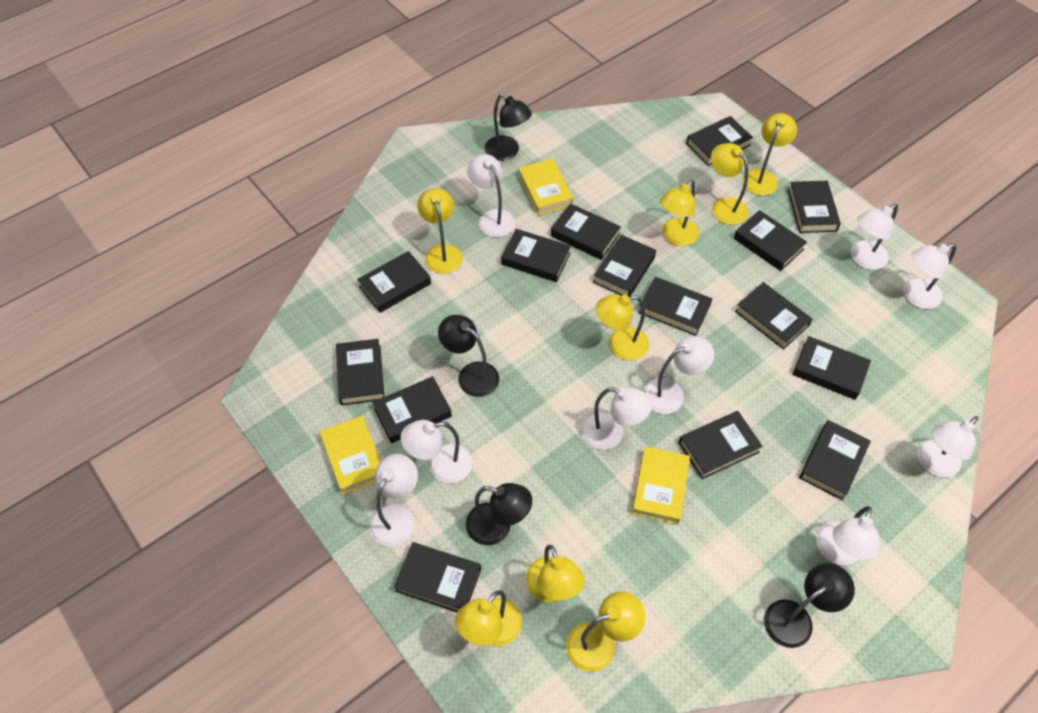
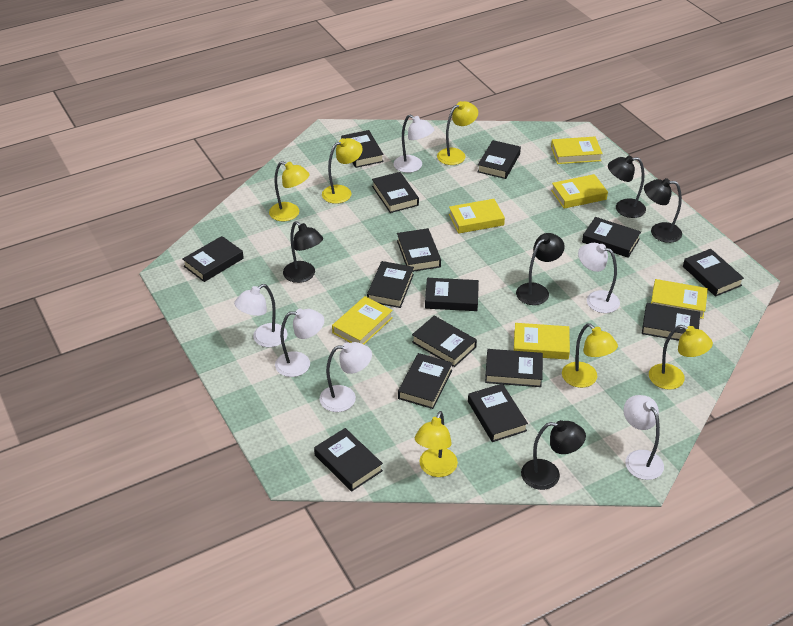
black lamp: [438,315,499,397] [466,483,532,545] [484,94,532,161] [764,563,855,648] = 4 -> [283,221,323,283] [516,233,565,305] [521,420,586,490] [608,155,646,218] [644,178,682,243] = 5
white lamp: [369,454,418,546] [400,420,472,483] [467,154,515,237] [581,387,652,450] [643,336,714,414] [816,506,879,565] [851,204,898,270] [903,243,956,309] [917,416,978,477] = 9 -> [234,284,287,347] [275,309,324,377] [320,342,372,412] [394,115,434,173] [578,243,620,313] [623,395,664,480] = 6
yellow book: [320,416,381,495] [519,159,573,215] [632,446,690,524] = 3 -> [332,296,393,344] [449,199,505,234] [514,323,570,360] [551,137,603,164] [551,174,608,209] [651,279,708,319] = 6
yellow lamp: [417,188,463,274] [455,590,522,646] [526,545,584,602] [566,591,645,672] [596,294,649,361] [660,180,699,246] [711,143,749,225] [742,113,797,195] = 8 -> [269,161,309,221] [322,138,363,204] [415,411,458,477] [437,101,478,165] [562,323,618,388] [649,325,713,390] = 6

